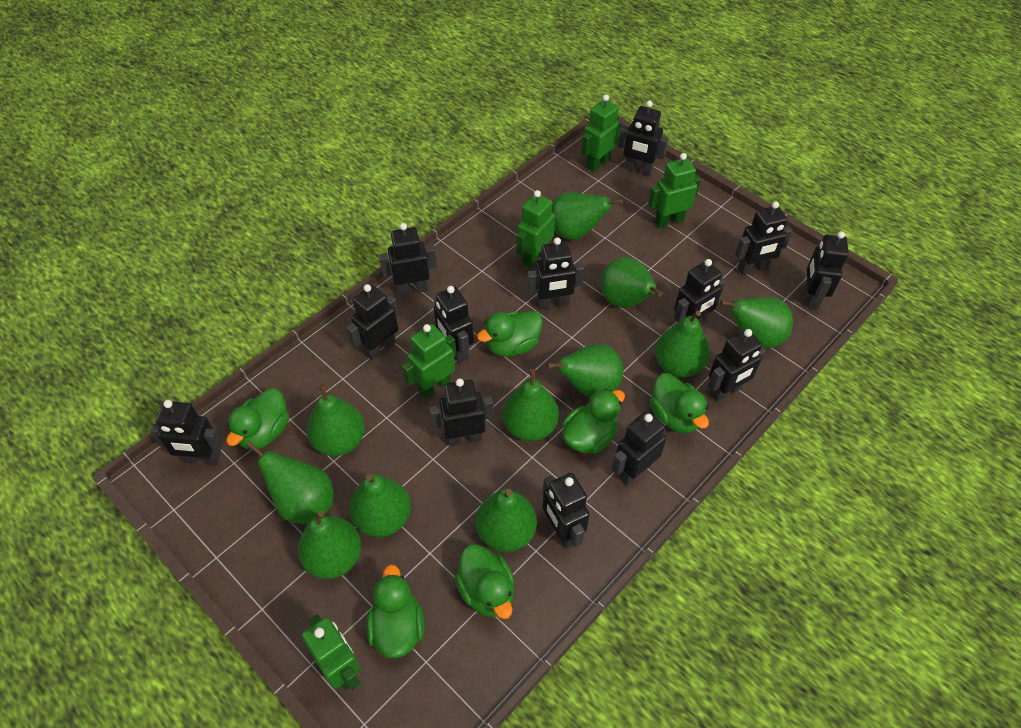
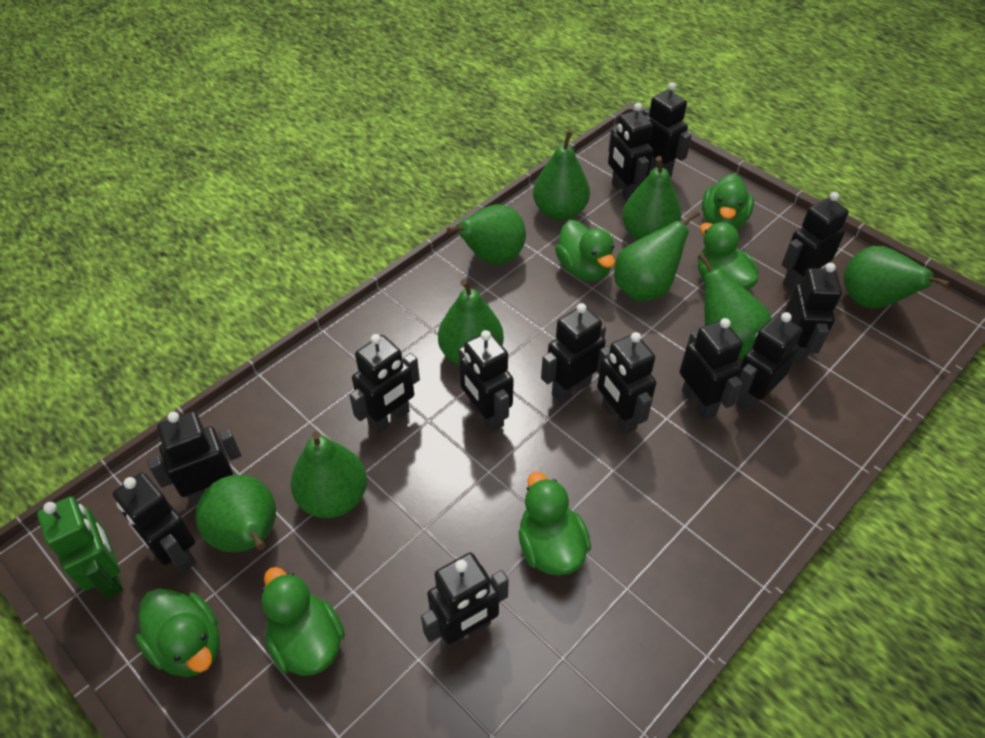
green pear: [246,441,334,524] [298,511,361,579] [307,384,365,456] [349,474,411,537] [476,489,537,552] [503,369,559,441] [546,344,623,398] [552,192,623,240] [601,257,663,308] [655,311,710,377] [720,297,793,349] = 11 -> [196,475,276,552] [291,431,367,518] [438,279,504,366] [447,204,526,265] [533,130,590,221] [614,210,700,301] [622,156,682,240] [698,253,771,359] [843,246,950,308] = 9
green robot: [302,615,361,690] [402,324,457,399] [516,190,555,269] [581,95,620,172] [648,153,701,228] = 5 -> [37,496,123,599] = 1

